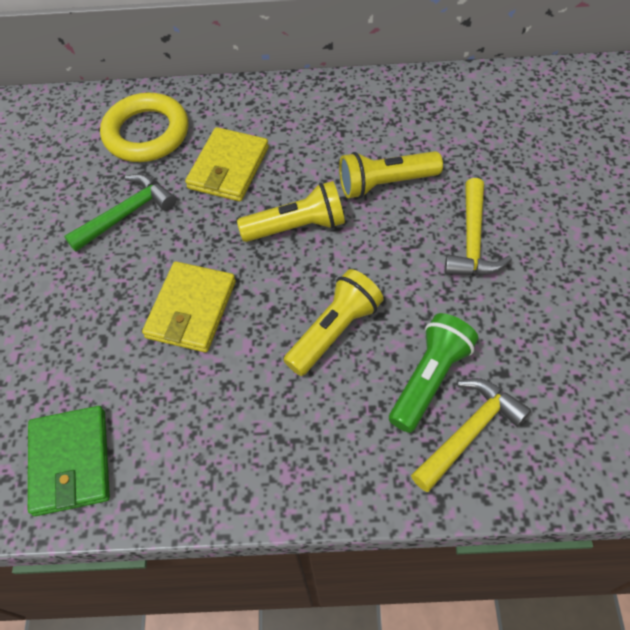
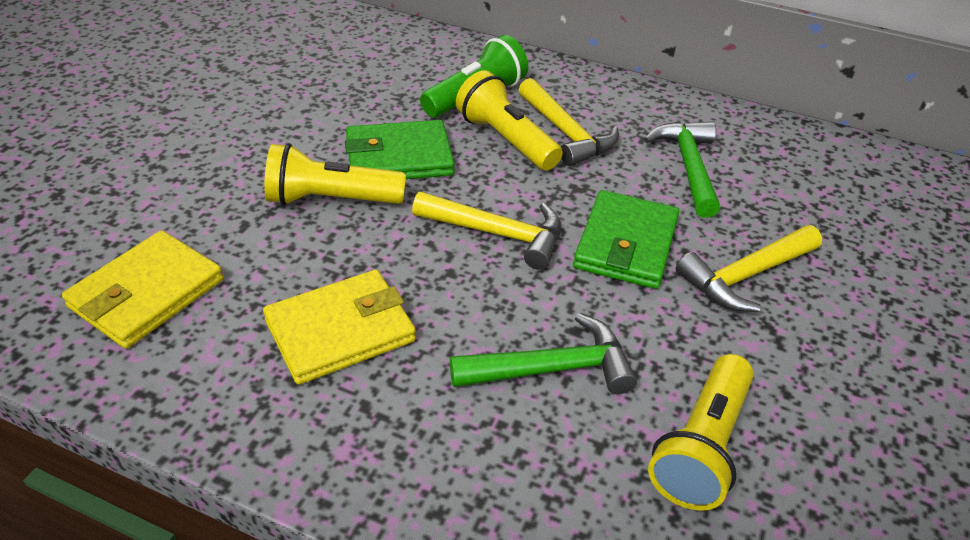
green hammer: [64,174,176,252] = 1 -> [450,313,637,394] [644,122,720,218] = 2
green wallet: [28,406,110,516] = 1 -> [345,120,455,179] [573,190,679,289] = 2
yellow hammer: [411,378,531,492] [445,178,512,275] = 2 -> [412,192,561,270] [518,78,619,166] [676,225,822,312] = 3
yellow ring: [100,93,188,162] = 1 -> none = 0

